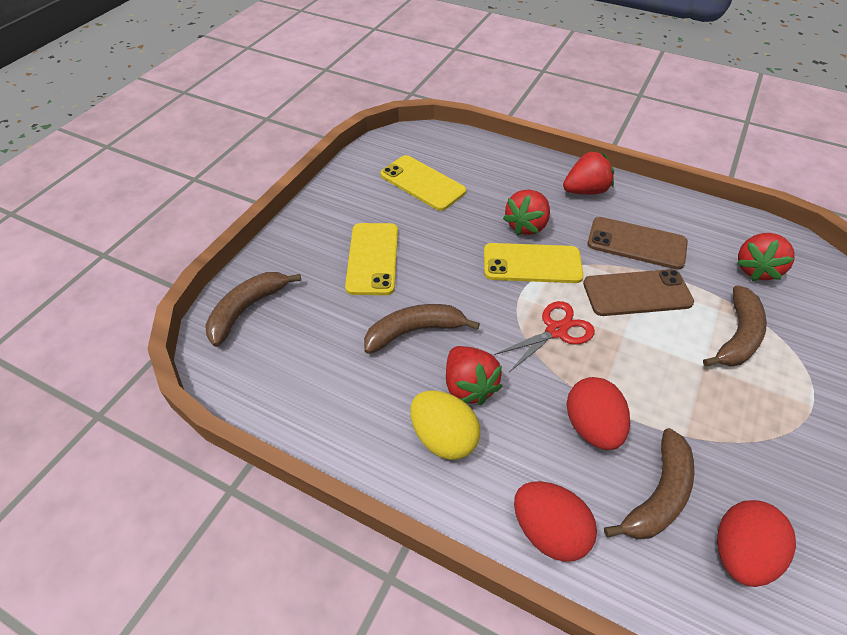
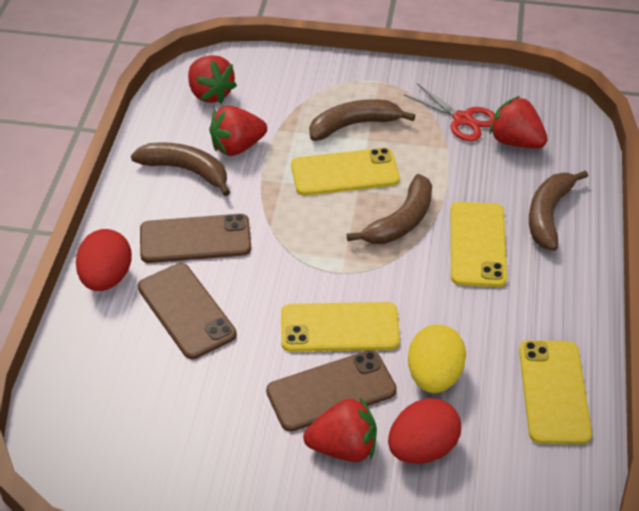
brown phone: [583,269,694,316] [587,217,688,270] = 2 -> [138,263,237,359] [140,214,251,263] [266,350,397,432] = 3
red egg: [514,481,597,562] [566,377,630,450] [717,500,796,587] = 3 -> [76,229,132,291] [388,398,461,464] = 2
yellow phone: [345,223,398,295] [380,155,466,211] [484,243,584,283] = 3 -> [281,302,400,352] [291,148,400,196] [451,202,507,287] [519,340,592,444] = 4

